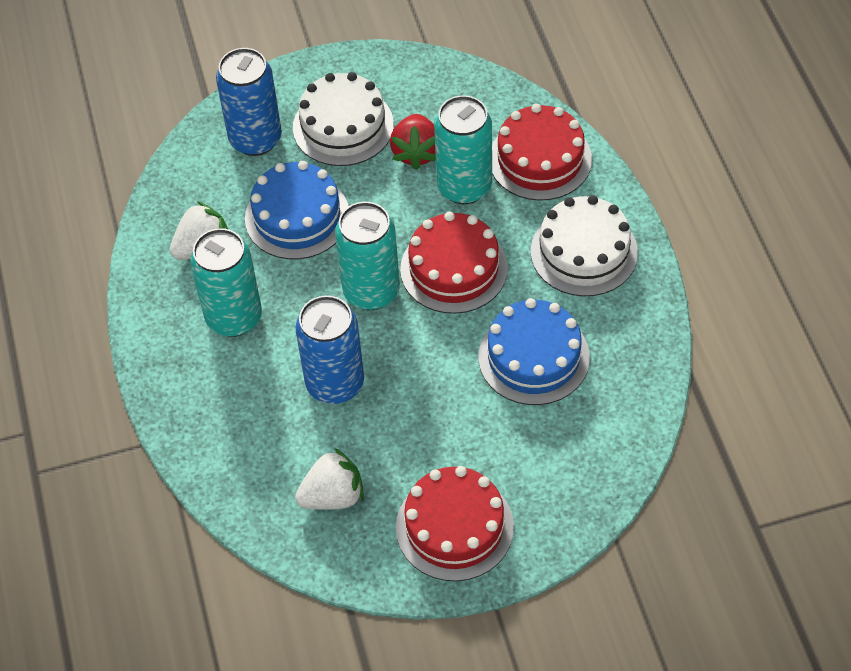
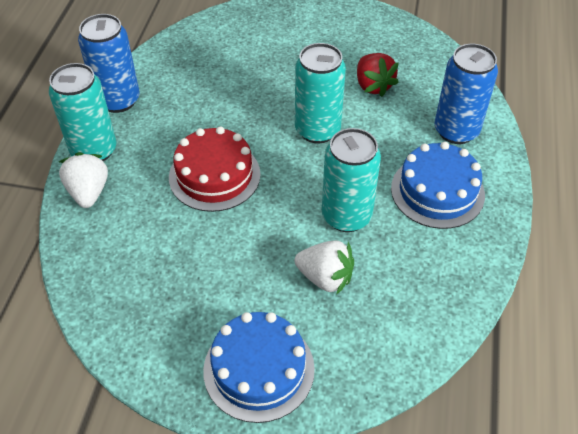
red cake: [396,466,514,581] [400,211,508,314] [492,104,592,201] = 3 -> [169,127,261,212] = 1
white cake: [293,72,394,166] [531,195,638,296] = 2 -> none = 0

